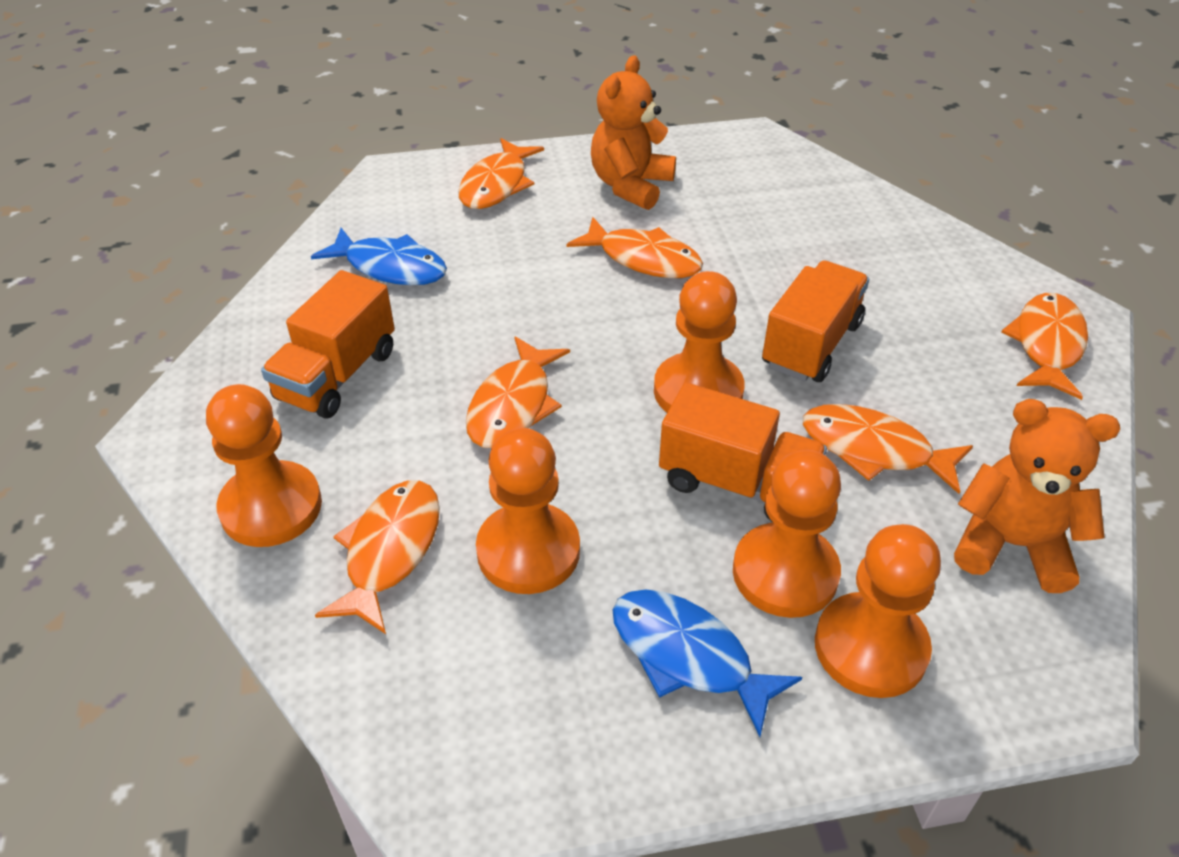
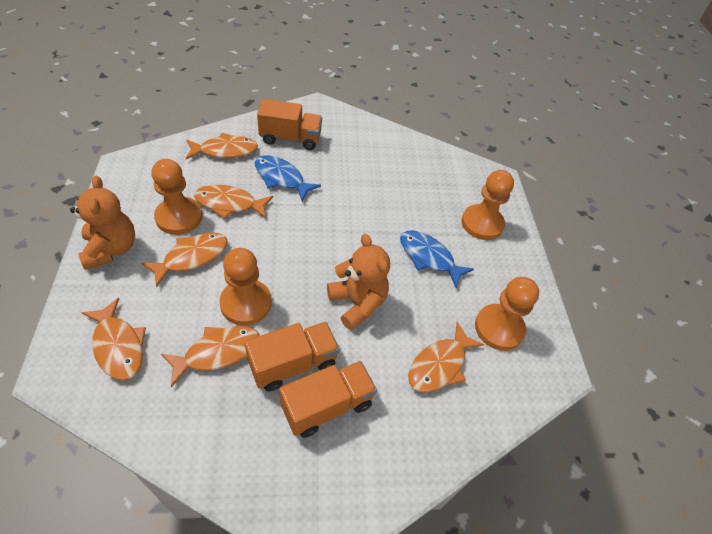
orange pawn: [206,384,322,547] [476,428,580,594] [654,271,745,413] [733,450,841,618] [815,524,941,698] = 5 -> [151,159,202,235] [219,248,272,325] [461,170,514,240] [475,277,539,351] = 4

